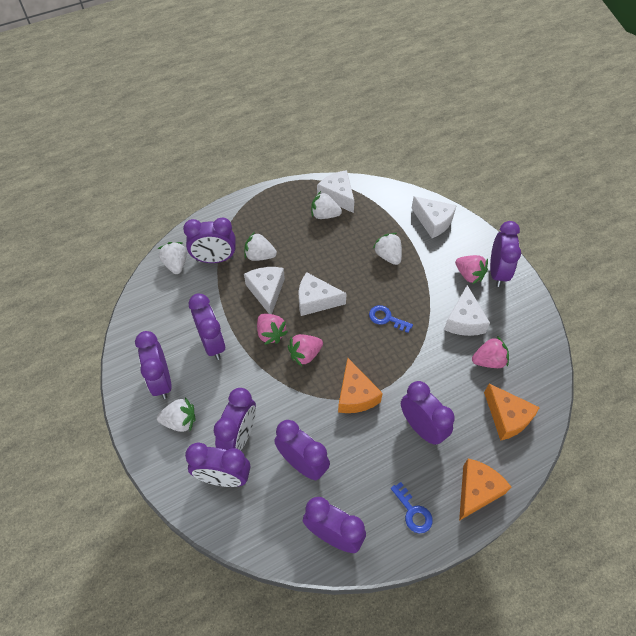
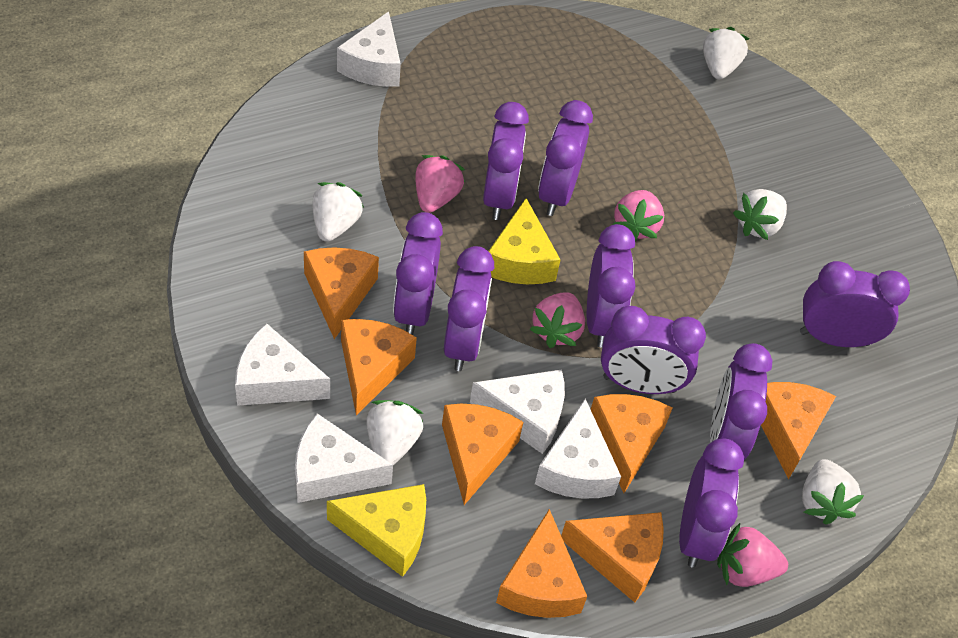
blue key: [369,305,413,333] [391,482,433,533] = 2 -> none = 0
orange cheese: [338,358,383,413] [459,458,511,521] [484,384,540,441] = 3 -> [304,247,379,339] [341,319,417,415] [442,404,523,505] [496,509,587,618] [561,512,664,602] [591,394,673,493] [761,382,836,479] = 7
yellow cheese: none = 0 -> [327,484,426,577] [488,198,561,284] = 2

